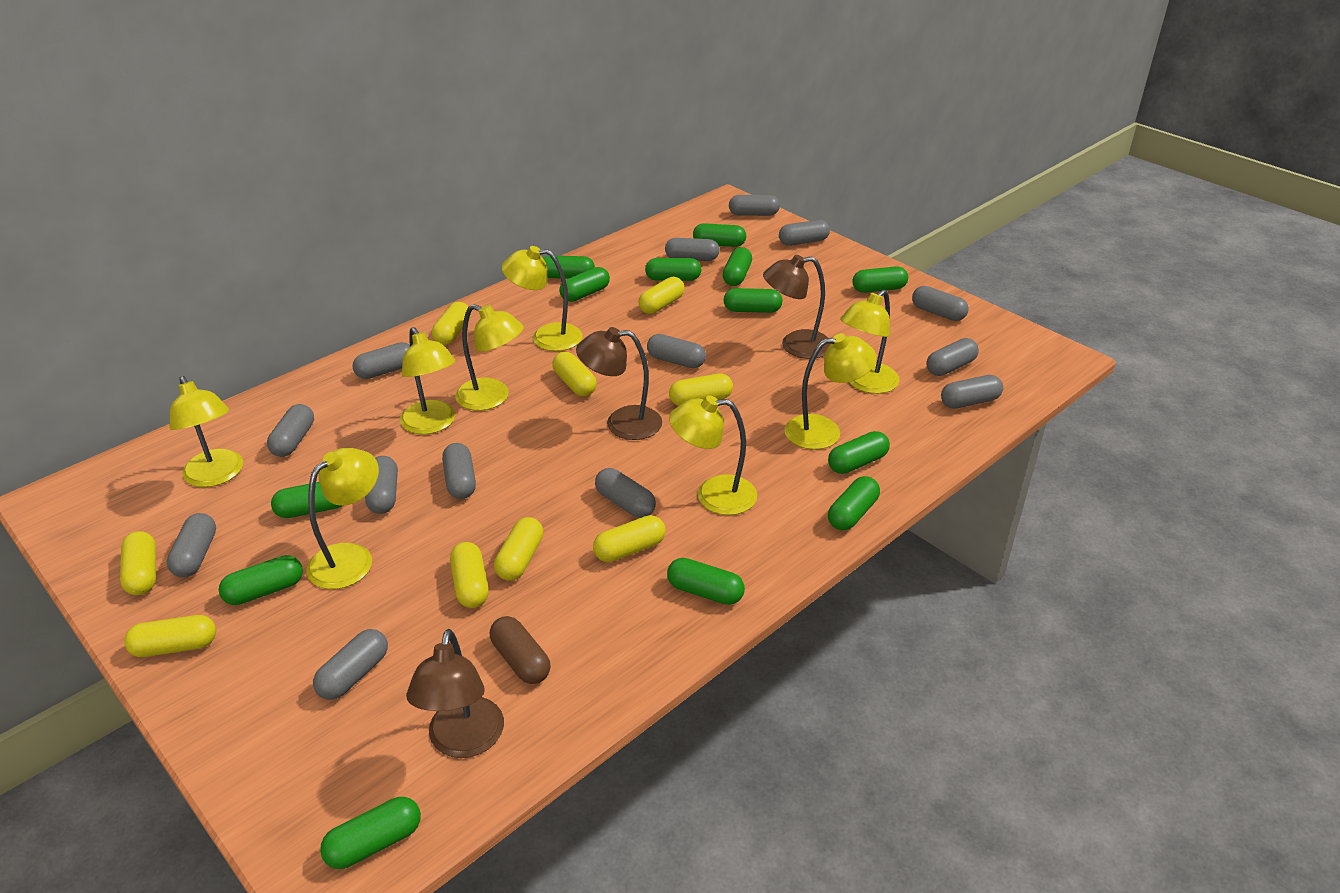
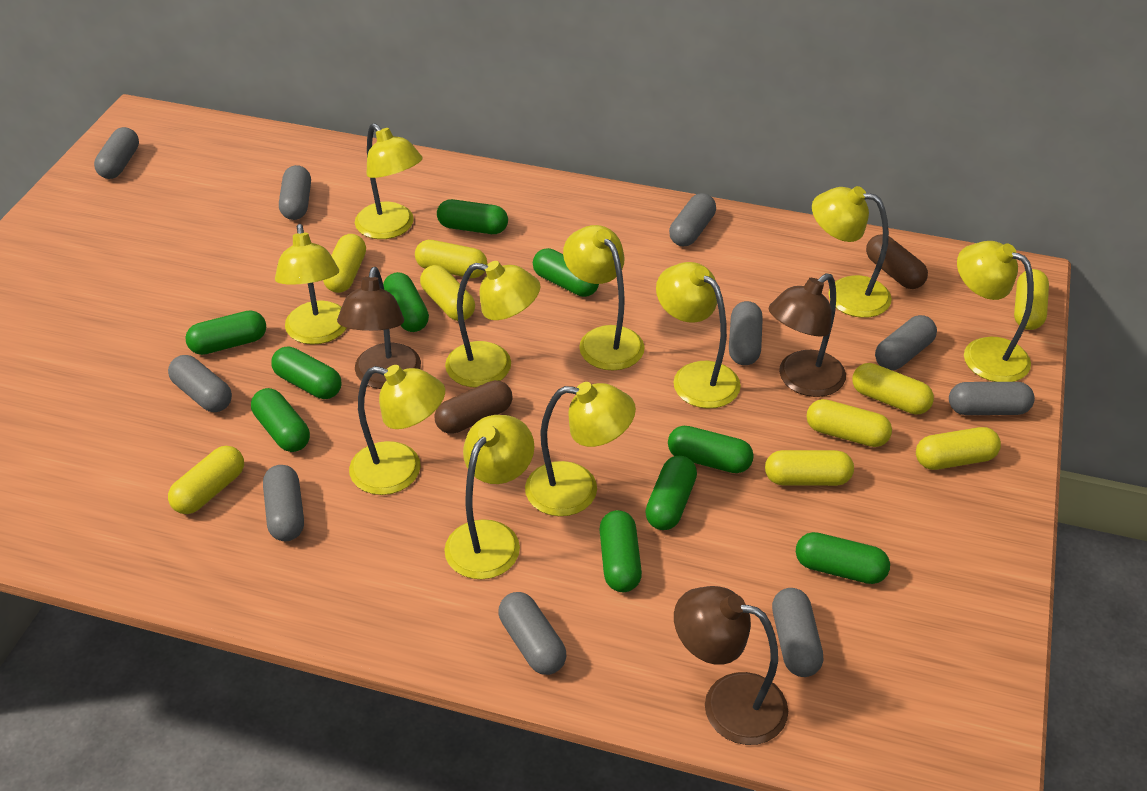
brown capsule: [490,616,550,684] = 1 -> [435,380,513,434] [866,234,928,289] = 2
green capsule: [219,555,303,605] [271,482,341,518] [320,797,421,869] [543,256,595,279] [559,267,610,302] [645,258,702,281] [667,558,745,605] [693,223,746,247] [723,247,752,286] [724,288,782,313] [828,431,890,474] [828,476,880,530] [852,266,908,293] = 13 -> [185,310,266,355] [251,388,310,452] [271,346,341,399] [383,272,429,332] [437,199,508,234] [533,248,599,297] [599,510,642,592] [645,456,697,530] [668,426,754,473] [796,532,890,584] = 10
grey capsule: [167,513,216,577] [267,404,314,457] [313,629,388,700] [353,342,410,379] [365,456,398,514] [442,443,476,499] [595,468,656,518] [647,334,706,368] [665,238,720,261] [729,195,780,216] [779,220,830,246] [912,286,968,321] [927,338,979,376] [941,375,1003,409] = 14 -> [94,127,139,179] [168,355,232,412] [263,465,304,541] [279,165,311,220] [498,592,566,675] [669,193,716,247] [729,301,763,365] [772,588,823,677] [875,315,937,370] [949,382,1035,415] = 10
yellow lamp: [170,376,243,487] [306,448,379,589] [400,327,455,434] [455,304,524,411] [502,246,582,351] [669,395,757,515] [784,333,876,450] [840,290,900,394] = 8 -> [275,224,347,345] [349,365,445,495] [355,123,423,239] [444,415,534,579] [445,261,540,387] [525,382,636,516] [563,225,645,371] [656,262,741,408] [812,186,892,318] [957,241,1034,382] = 10

